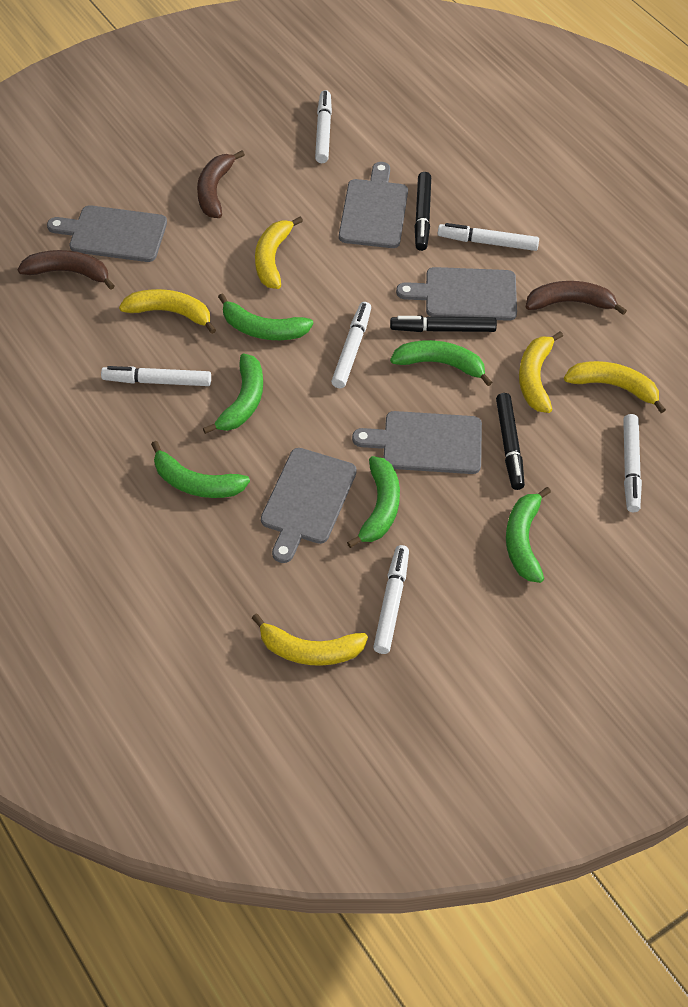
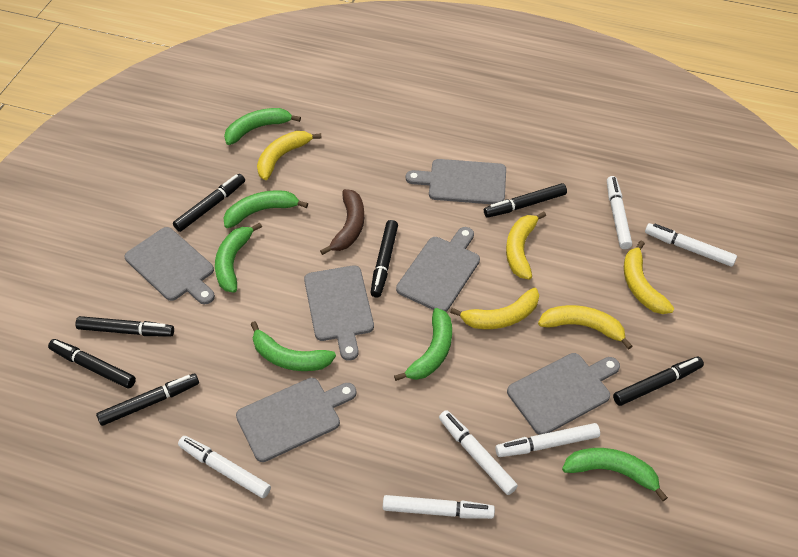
black marker: [390,316,497,332] [415,172,431,251] [496,393,525,490] = 3 -> [48,339,136,388] [76,316,174,337] [96,373,199,426] [173,174,245,232] [370,220,398,298] [484,183,567,218] [613,357,704,406] = 7
brown banana: [18,250,115,290] [197,150,245,218] [526,281,627,315] = 3 -> [320,189,364,255] = 1
grey cutting board: [47,205,167,262] [261,448,357,563] [339,162,408,248] [352,411,482,474] [396,267,517,321] = 5 -> [124,227,215,304] [236,378,357,462] [304,265,374,361] [396,227,480,312] [406,159,506,204] [507,353,620,435] = 6

